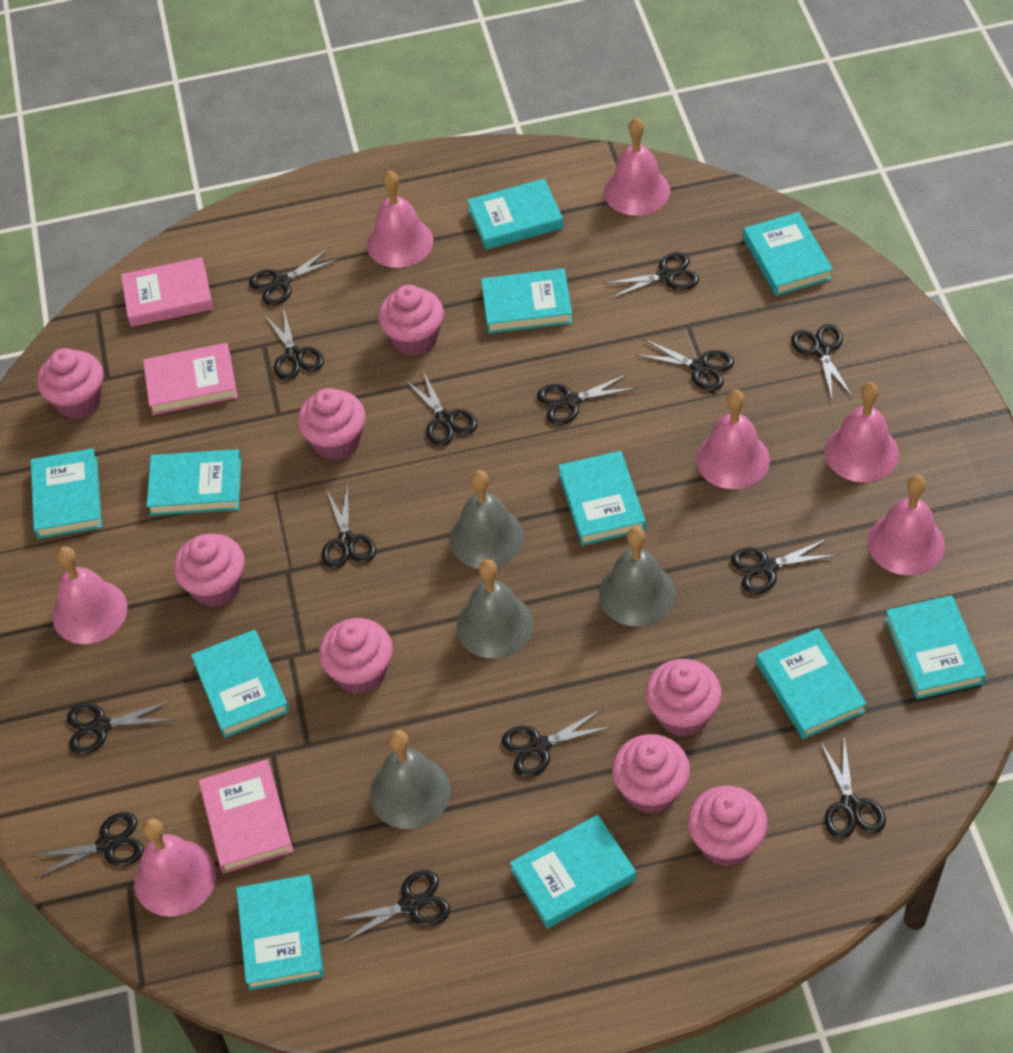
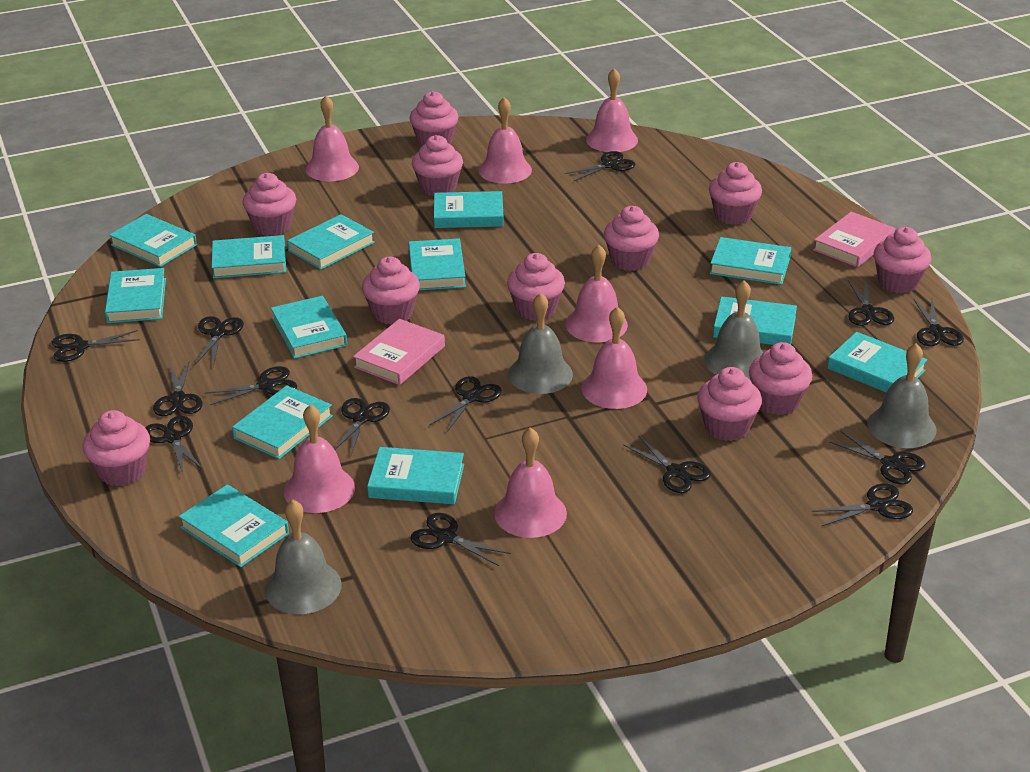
pink book: [121,257,213,327] [143,343,238,415] [199,759,294,873] = 3 -> [353,319,445,385] [813,212,895,267] = 2
pink cupcake: [37,348,103,419] [174,533,245,607] [298,388,365,460] [319,618,393,694] [378,285,444,356] [612,734,690,814] [645,659,722,737] [688,785,767,867] = 8 -> [83,410,150,486] [243,173,296,236] [362,257,420,324] [410,91,458,147] [412,135,463,196] [507,253,565,321] [604,206,659,271] [697,367,762,441] [709,162,762,225] [749,342,812,415] [874,227,932,294] = 11
turquoise book: [30,448,102,539] [147,449,241,516] [191,630,289,738] [236,875,324,990] [467,179,564,250] [481,268,573,333] [510,815,636,928] [558,451,646,545] [743,212,833,296] [756,628,867,739] [885,595,986,699] = 11 -> [105,268,166,323] [109,214,197,267] [179,484,289,567] [212,235,286,278] [232,385,333,459] [271,296,347,359] [287,214,375,270] [367,447,464,504] [408,238,466,290] [434,191,504,228] [710,237,791,285] [713,296,797,345] [827,332,927,393] = 13

